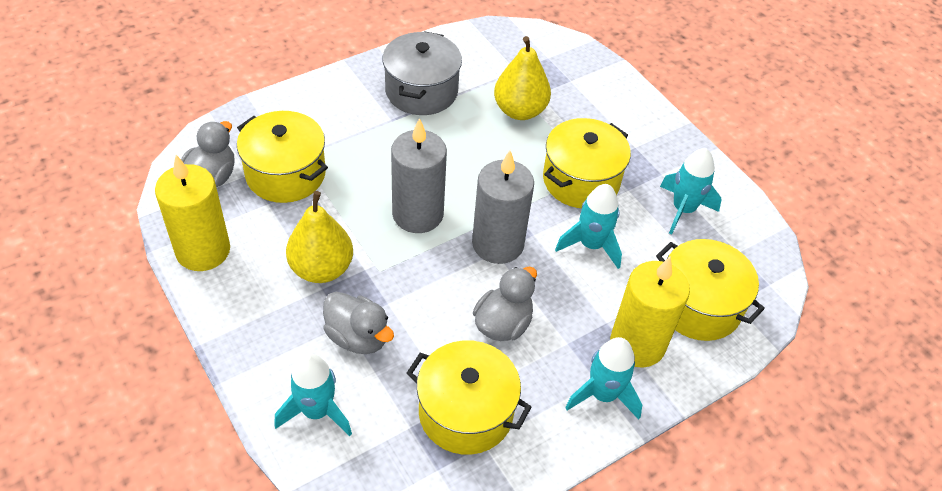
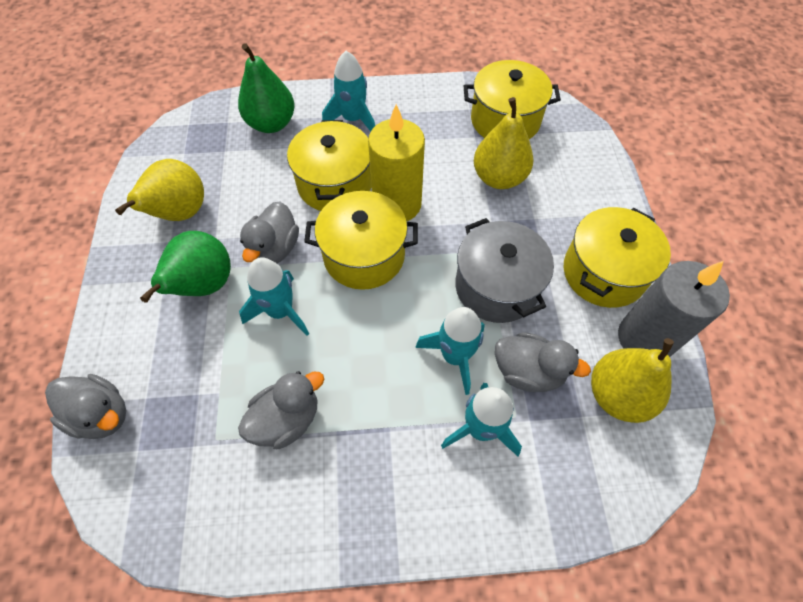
green pear: none = 0 -> [140,231,231,303] [238,43,295,133] = 2
grey candle: [391,118,447,233] [472,150,534,264] = 2 -> [618,261,730,357] = 1
grey duck: [181,121,235,188] [323,292,394,354] [473,267,537,341] = 3 -> [45,374,126,439] [238,371,324,449] [240,201,299,263] [495,332,591,392] = 4
yellow candle: [155,155,230,271] [610,257,690,368] = 2 -> [368,104,425,221] = 1
yellow pear: [286,191,353,283] [494,36,551,120] = 2 -> [115,159,204,221] [474,97,533,189] [591,338,674,423] = 3

